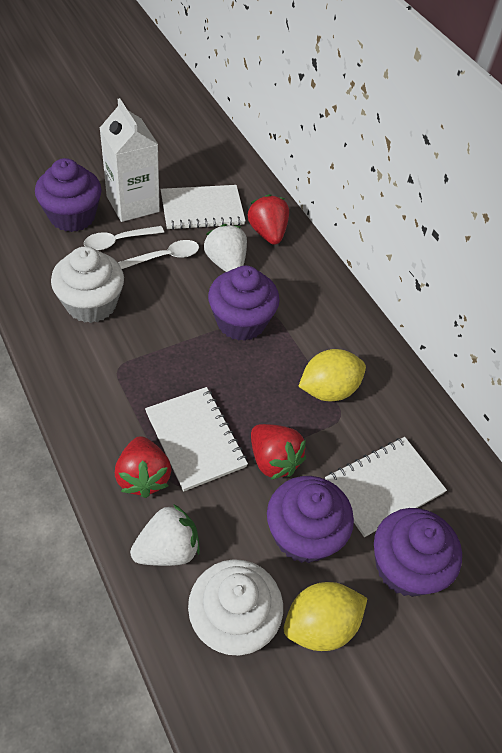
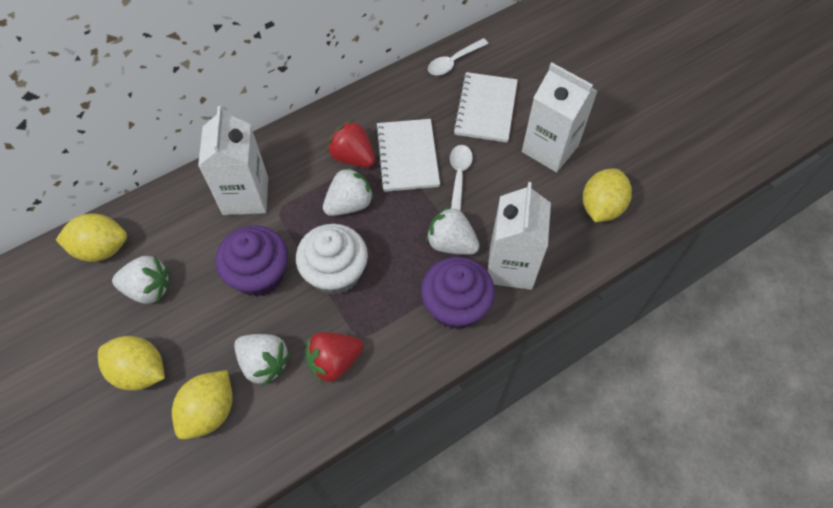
purple cupcake: [35,158,102,232] [208,266,280,341] [267,476,354,563] [374,508,462,597] = 4 -> [216,225,288,297] [421,257,495,329] = 2
red strawberry: [115,436,172,498] [248,194,289,245] [251,424,306,480] = 3 -> [305,332,364,384] [327,120,375,168] = 2
white carton: [100,98,160,222] = 1 -> [198,106,268,215] [488,182,551,290] [522,63,598,172] = 3
white cupcake: [51,247,124,323] [188,559,283,656] = 2 -> [296,224,368,295] = 1
white notebook: [145,387,248,492] [161,185,246,230] [325,437,447,537] = 3 -> [375,119,440,192] [453,72,518,143] = 2
white strawberry: [130,504,200,566] [204,224,247,272] = 2 -> [112,256,169,304] [234,334,291,387] [323,167,374,216] [426,206,480,255] = 4
yellow lemon: [284,582,368,651] [298,349,366,401] = 2 -> [56,213,127,262] [98,336,165,391] [172,370,233,440] [583,168,632,222] = 4

